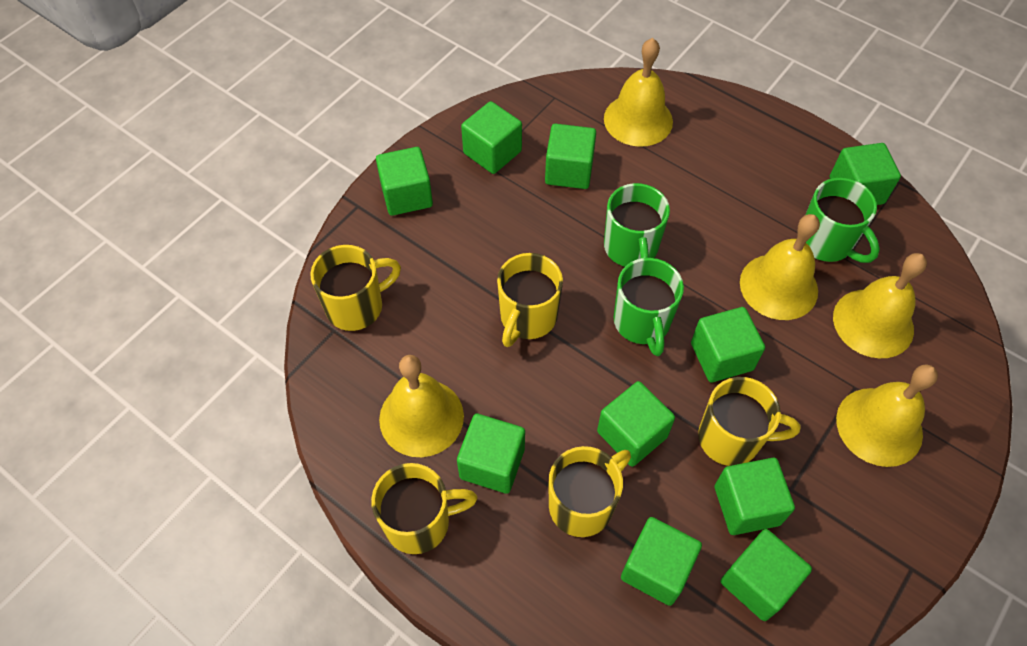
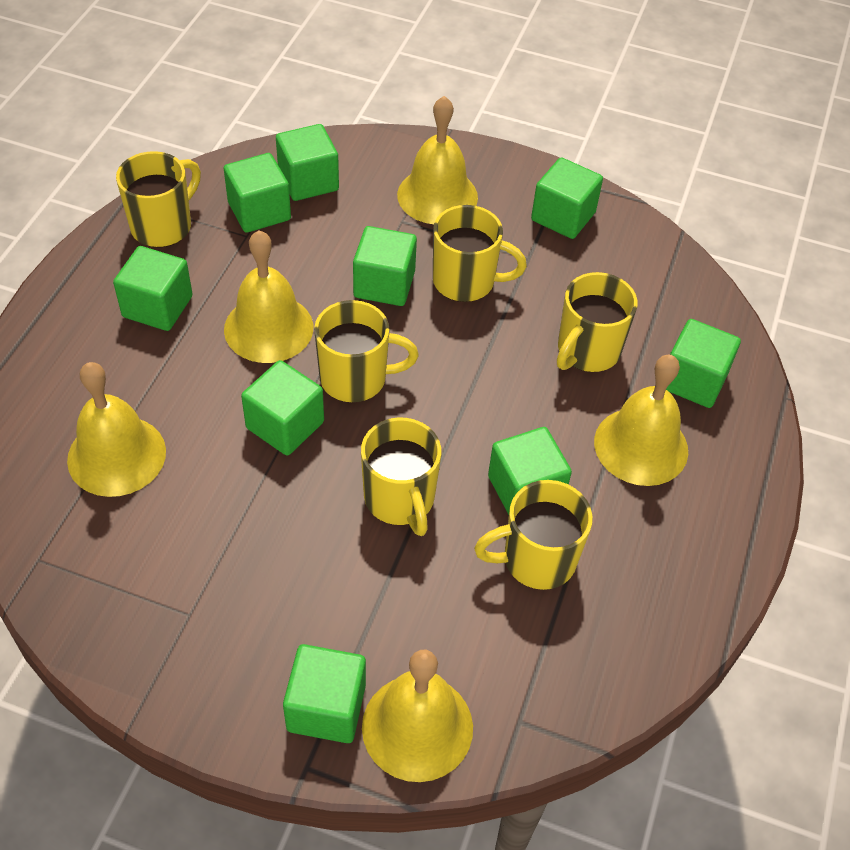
green cube: [376,147,433,216] [457,414,525,494] [461,101,522,174] [545,124,596,189] [597,381,675,467] [621,517,702,606] [691,307,765,382] [715,458,795,535] [721,529,812,621] [830,143,901,205] = 10 -> [113,246,193,331] [224,153,291,233] [241,360,324,456] [276,124,339,201] [283,644,366,743] [353,226,417,306] [488,427,572,515] [531,157,603,239] [666,319,741,408] = 9
green mug: [604,183,670,266] [613,258,684,356] [805,178,880,263] = 3 -> none = 0
yellow mug: [310,245,401,331] [371,463,478,554] [497,253,563,347] [549,446,631,537] [698,377,800,466] = 5 -> [116,151,201,247] [314,300,419,402] [361,418,441,536] [433,205,527,302] [474,480,593,590] [557,272,638,372] = 6

